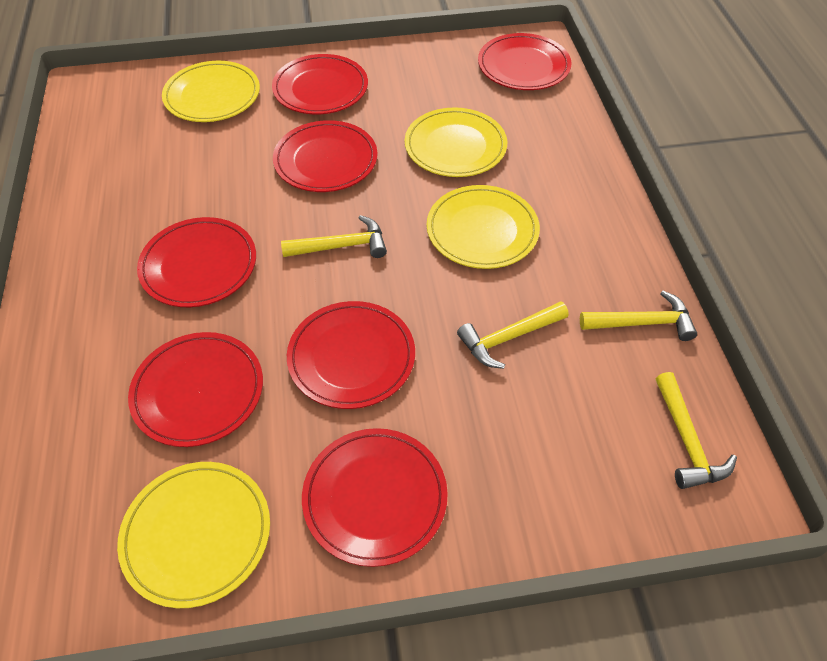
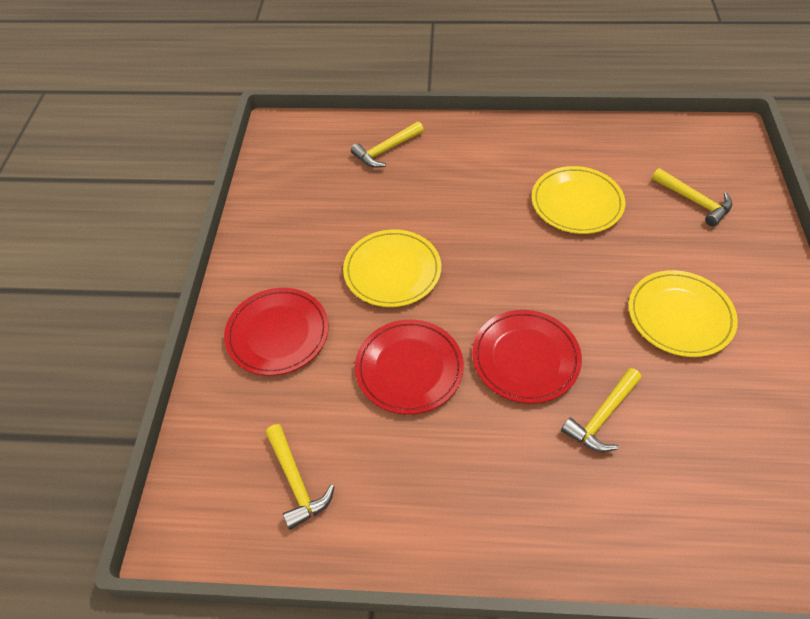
red plate: [128,332,263,447] [137,217,256,307] [272,54,368,115] [273,120,378,192] [287,301,415,409] [302,428,448,567] [478,33,571,90] = 7 -> [224,288,329,376] [355,319,464,415] [472,310,582,403] = 3
yellow plate: [117,462,270,608] [162,61,260,122] [405,107,507,177] [427,185,540,269] = 4 -> [343,229,441,307] [531,166,625,234] [628,270,738,357] = 3

